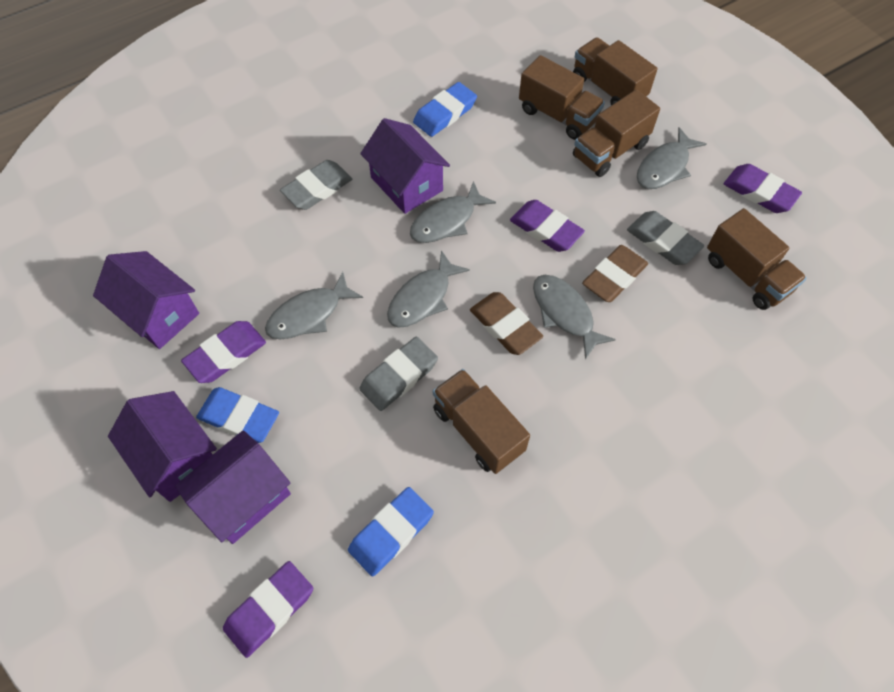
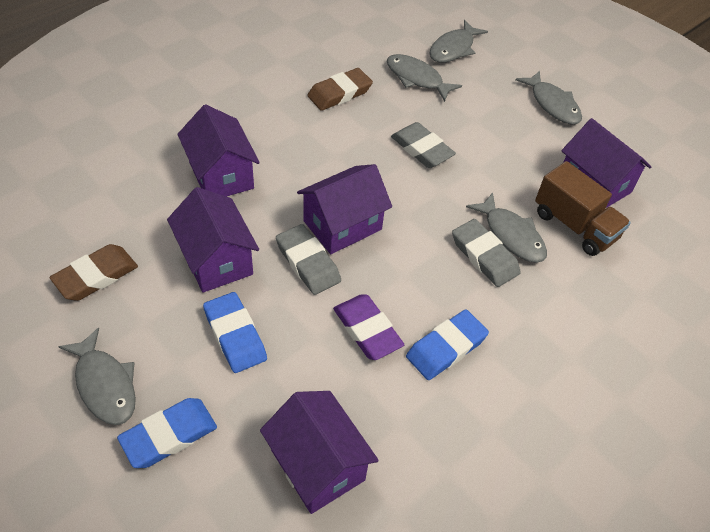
brown truck: [433,369,530,474] [519,55,605,140] [573,37,658,106] [573,90,660,177] [707,208,807,310] = 5 -> [535,161,631,256] = 1
purple eraser: [181,321,266,383] [223,561,313,658] [510,200,585,252] [724,164,802,213] = 4 -> [333,294,404,360] = 1
purple house: [93,251,199,349] [108,391,217,502] [175,430,291,544] [360,118,450,214] = 4 -> [167,187,259,293] [178,104,260,196] [260,391,379,514] [297,164,392,254] [561,118,652,209] = 5

